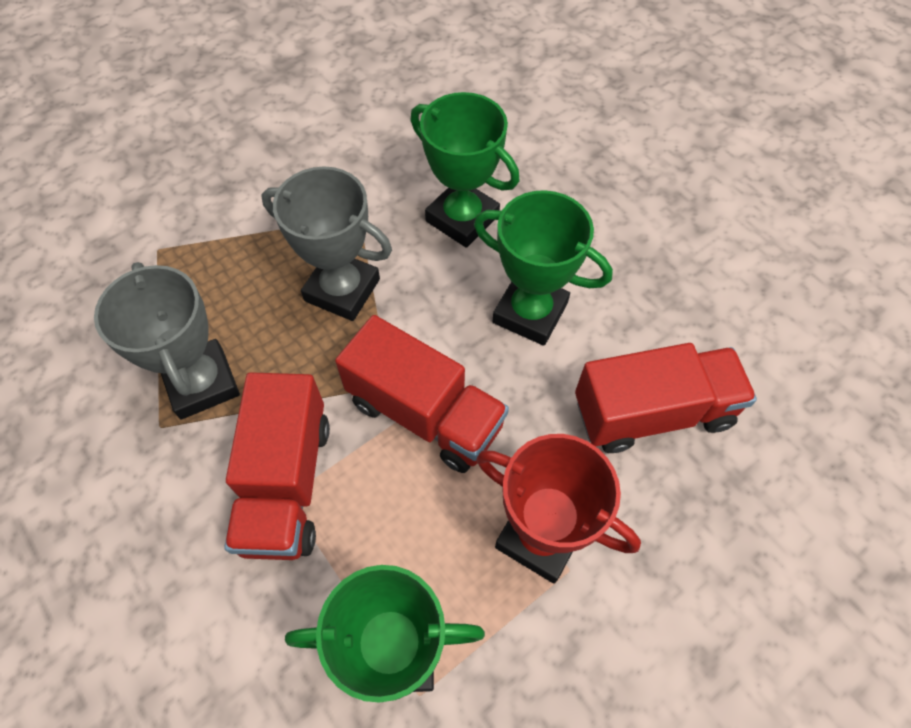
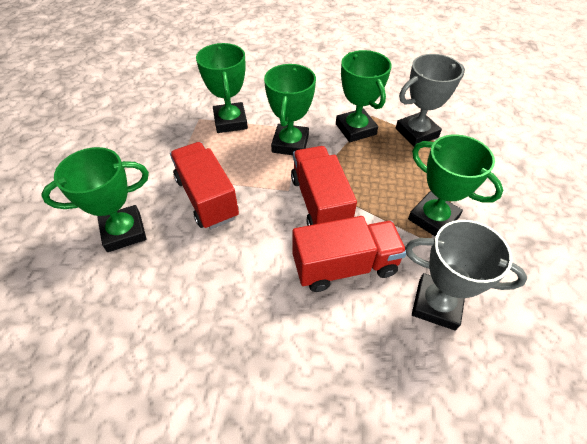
green trophy: [285,565,485,703] [410,92,519,248] [474,190,613,346] = 3 -> [41,147,149,252] [196,43,248,133] [264,64,316,155] [336,50,392,142] [408,134,503,237] = 5
red trophy: [476,434,641,584] = 1 -> none = 0

